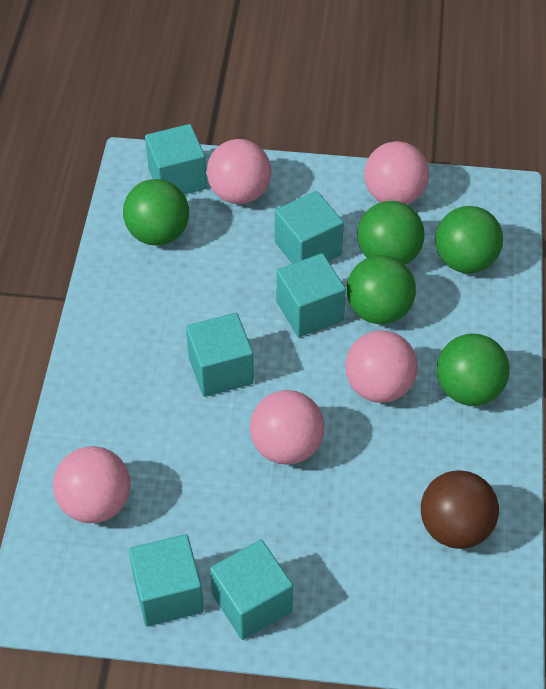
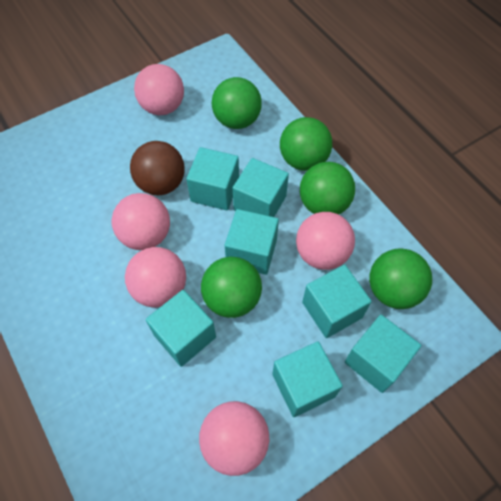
turquoise cube: [129,534,204,627] [145,124,207,195] [186,313,254,397] [210,540,293,640] [275,191,344,264] [276,253,346,337] = 6 -> [146,290,216,367] [186,147,239,211] [225,209,279,275] [233,158,289,217] [272,341,343,417] [302,265,372,338] [345,315,421,393] = 7

